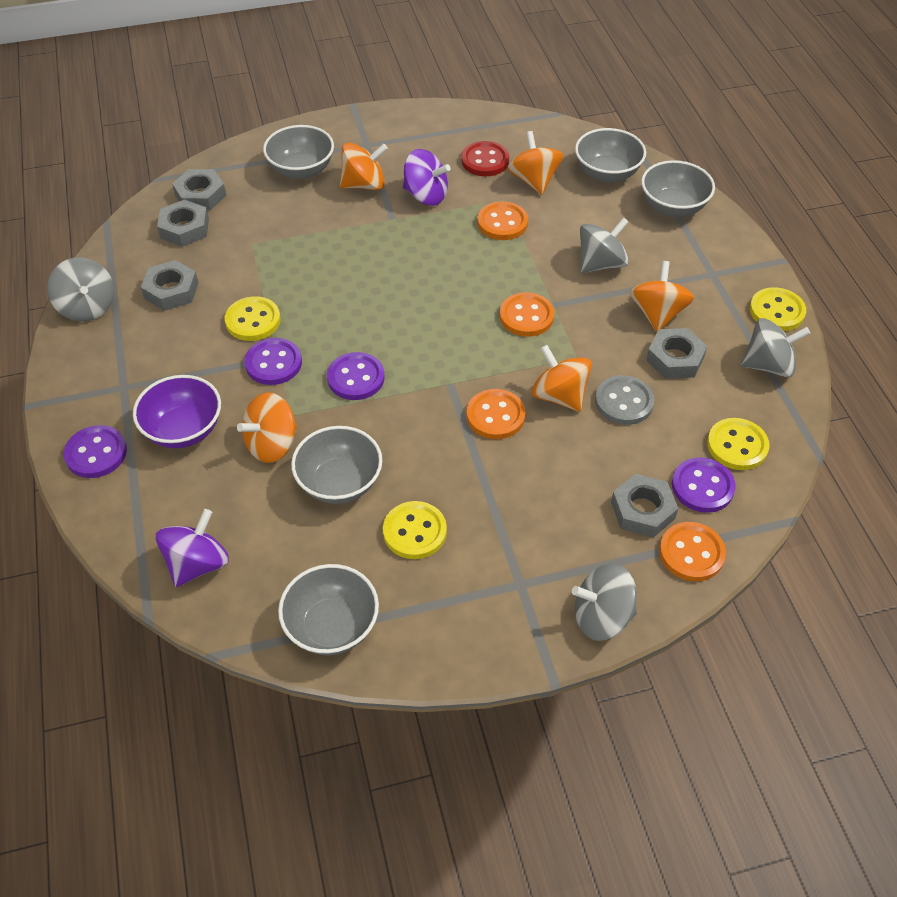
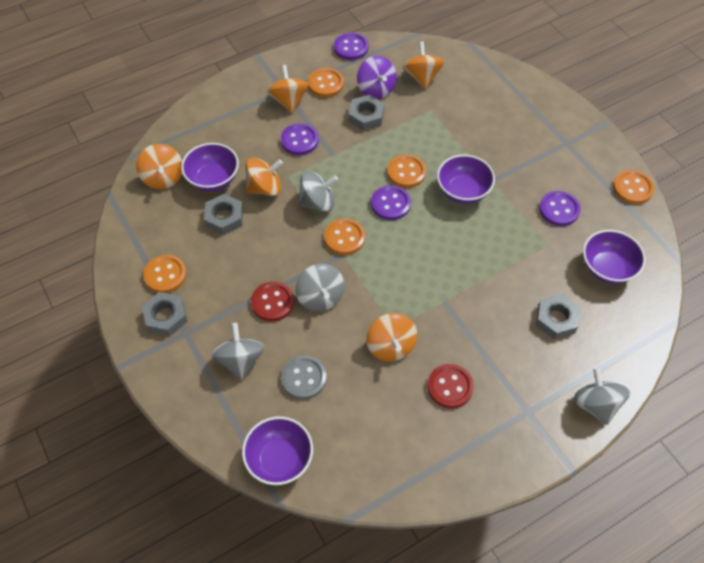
grey bowl: [263,125,334,179] [278,564,379,655] [291,426,382,504] [575,128,646,183] [641,160,715,217] = 5 -> none = 0
grey nut: [141,260,198,311] [157,199,209,247] [172,169,226,210] [611,474,678,538] [646,328,707,379] = 5 -> [142,292,187,336] [204,194,243,235] [348,95,385,131] [536,294,580,339] = 4
orange button: [467,389,526,439] [477,201,528,240] [499,292,554,337] [659,522,726,581] = 4 -> [143,255,187,293] [308,68,344,97] [324,218,365,255] [387,154,426,188] [613,170,654,204] = 5
purple bowl: [133,375,221,448] = 1 -> [181,143,239,191] [242,416,313,485] [437,155,495,204] [583,230,646,284] = 4
purple spinning top: [156,509,229,587] [403,149,451,206] = 2 -> [357,56,397,99] = 1
red button: [461,141,509,176] = 1 -> [251,281,294,321] [427,364,474,408] = 2
yellow button: [225,296,281,341] [383,501,447,559] [707,418,770,470] [750,287,806,331] = 4 -> none = 0

